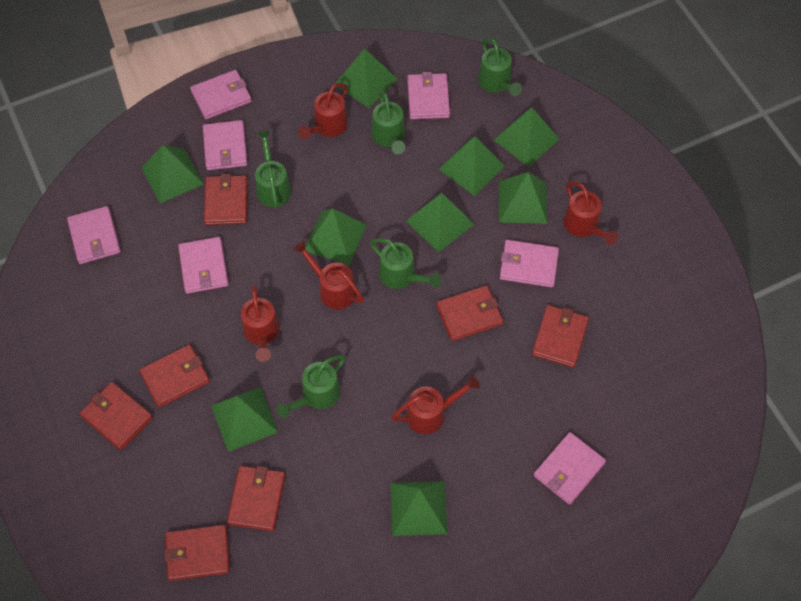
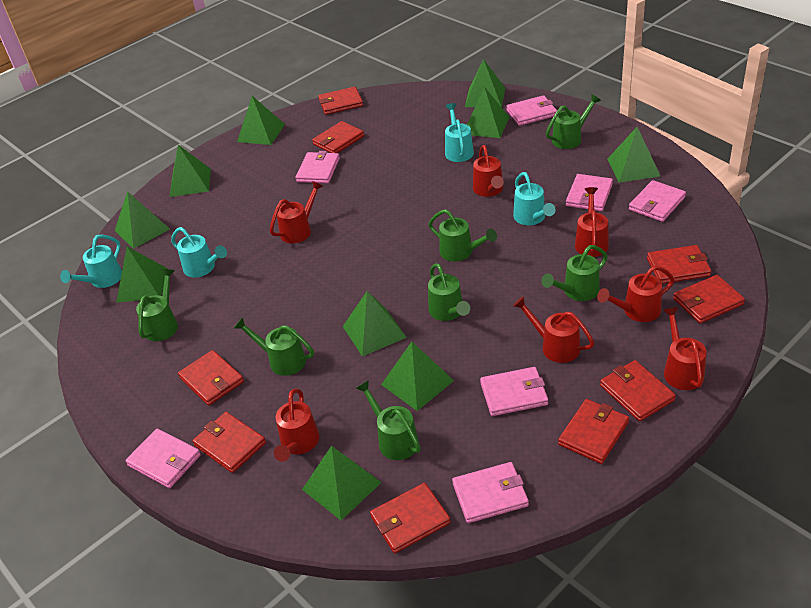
green pyramid: [142,145,204,203] [211,387,278,452] [305,208,367,265] [335,48,398,108] [390,481,447,536] [406,193,474,252] [439,136,505,196] [494,108,559,167] [499,172,548,224] = 9 -> [115,191,170,249] [116,246,168,303] [169,145,211,197] [237,96,285,145] [302,446,382,520] [343,291,407,356] [381,342,454,411] [465,59,505,107] [467,87,509,138] [608,127,660,183] = 10
green watering can: [255,130,291,209] [276,355,346,418] [370,238,441,289] [371,91,405,154] [478,38,522,96] = 5 -> [136,269,178,341] [234,317,314,376] [356,380,421,460] [428,209,497,262] [428,263,470,321] [541,245,608,301] [546,94,601,149] = 7
red wallet: [80,382,153,450] [139,344,210,408] [164,525,230,581] [204,174,247,225] [227,466,285,531] [436,285,503,341] [532,305,589,368] = 7 -> [178,350,244,406] [193,412,266,473] [312,121,364,153] [318,87,363,115] [370,483,451,553] [558,399,629,464] [600,360,676,421] [647,245,711,284] [673,275,745,324] = 9
red watering can: [241,285,280,362] [293,241,364,309] [298,83,348,139] [391,375,480,434] [563,181,618,245] = 5 -> [270,181,323,243] [274,389,319,462] [473,145,504,197] [513,296,594,363] [575,187,609,257] [597,266,674,322] [663,307,707,390] = 7
turquoise watering can: none = 0 -> [60,234,122,288] [171,227,227,278] [445,103,474,162] [513,172,556,225] = 4

